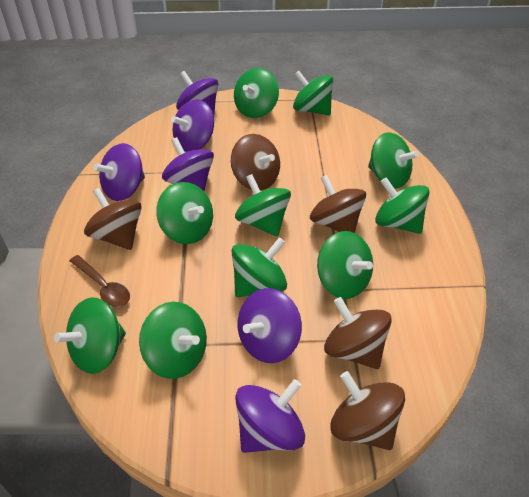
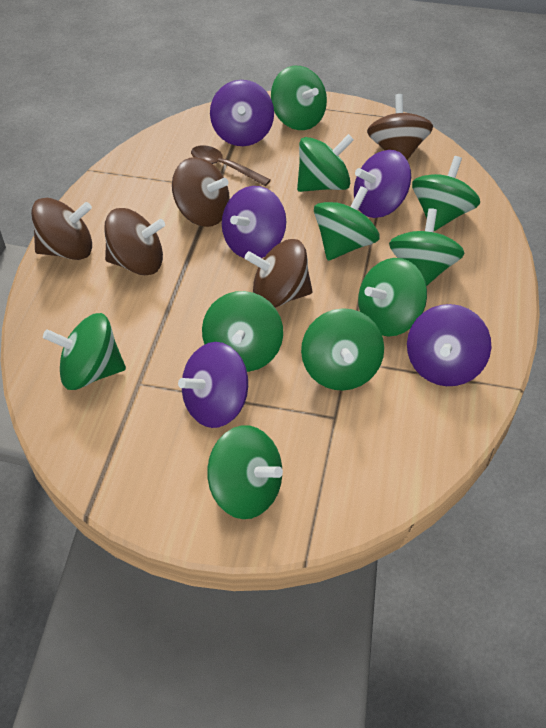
purple spinning top: [93,143,145,201] [162,137,214,191] [171,99,214,152] [176,71,218,115] [235,379,305,453] [238,288,302,363] = 6 -> [178,342,248,428] [210,80,274,146] [222,186,286,258] [354,150,411,218] [407,304,491,386] = 5

